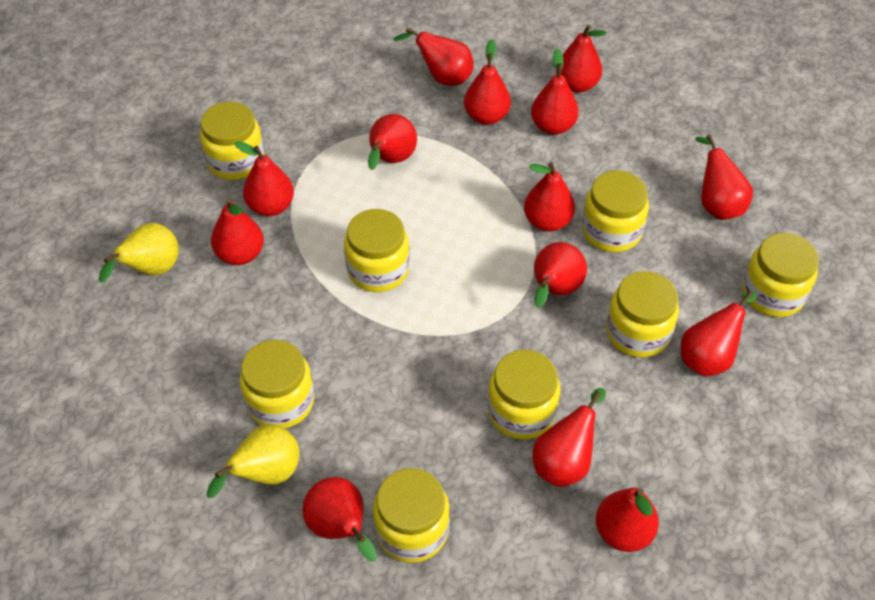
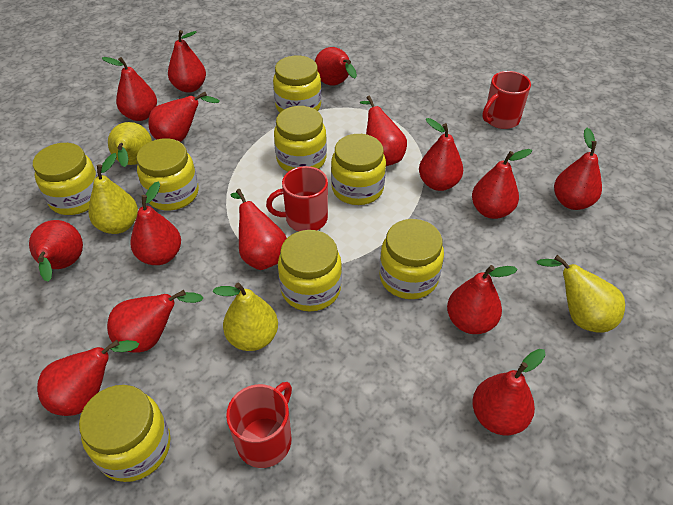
red mug: none = 0 -> [226,382,292,468] [266,166,328,231] [482,71,531,129] = 3
red pear: [211,198,264,265] [235,141,294,216] [302,477,377,561] [368,114,417,170] [393,27,474,86] [464,39,511,125] [524,162,575,232] [531,49,579,135] [533,388,606,487] [534,242,587,308] [556,25,606,93] [596,488,659,552] [681,291,757,377] [695,134,753,220] = 14 -> [29,220,83,282] [37,340,139,416] [102,57,157,121] [107,290,204,353] [130,181,181,265] [149,92,220,142] [168,30,206,93] [231,189,287,270] [315,47,357,86] [360,96,407,166] [419,118,463,191] [447,265,518,334] [472,149,532,219] [473,349,546,435] [554,128,602,210] = 15
yellow pear: [99,223,179,283] [207,424,299,498] = 2 -> [89,153,138,234] [108,122,152,167] [213,282,278,351] [536,255,625,333] = 4

